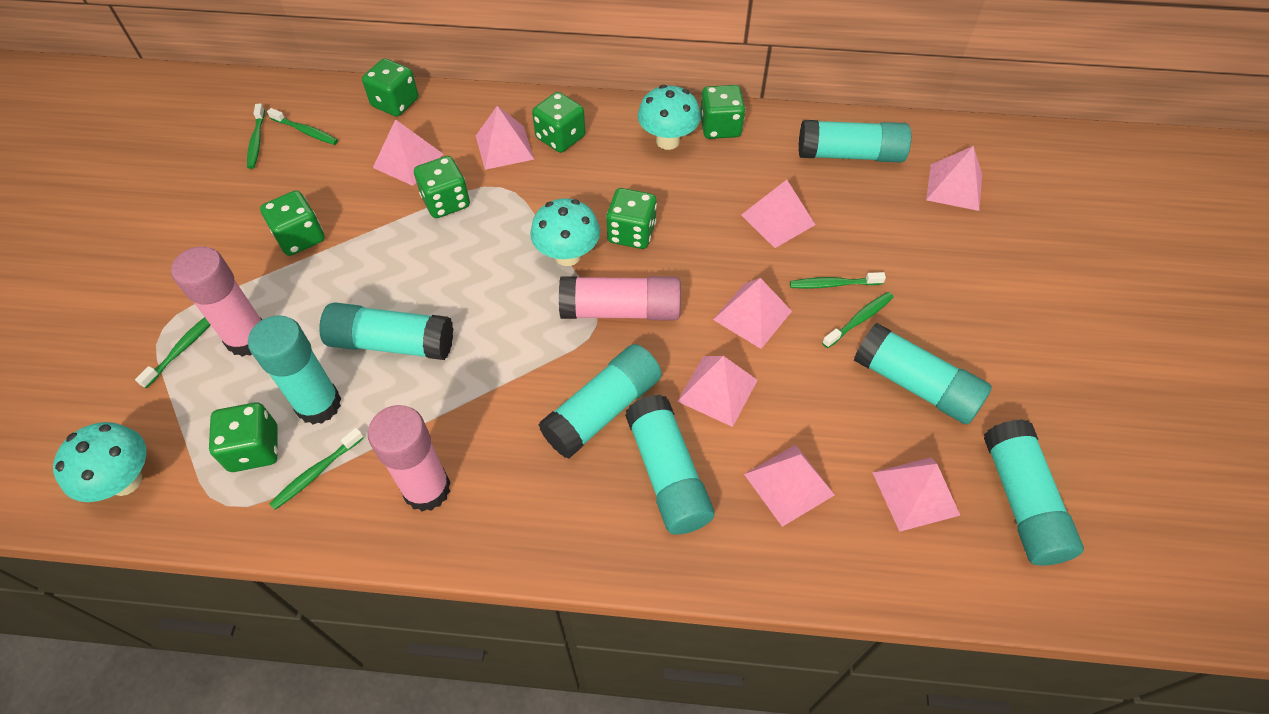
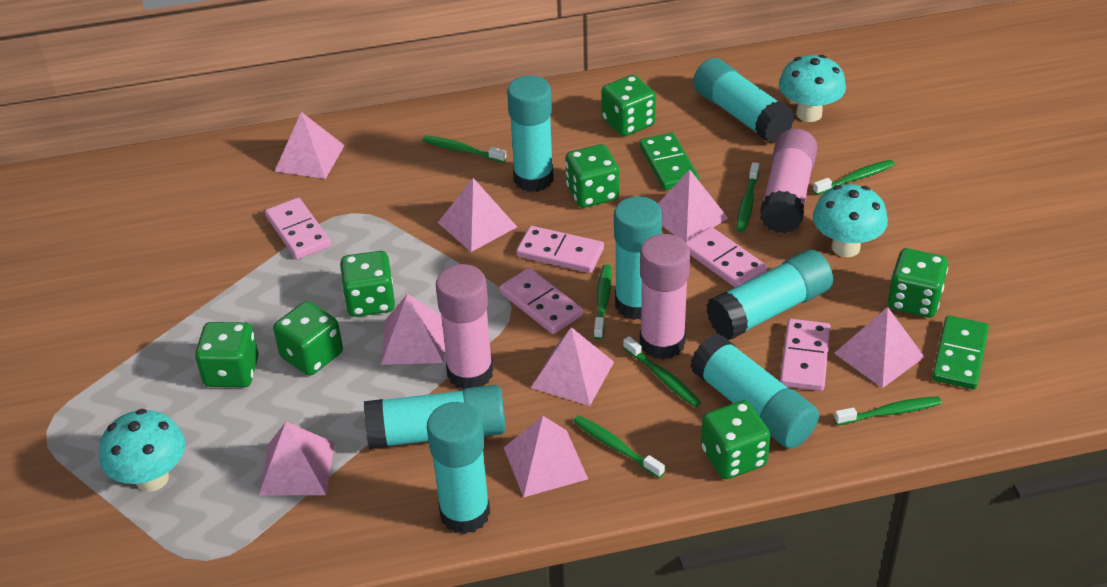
green domino: none = 0 -> [639,133,699,190] [932,315,989,389] = 2
green toothbrush: [135,317,210,388] [247,103,265,169] [267,108,338,145] [269,428,364,510] [790,272,886,289] [822,292,893,348] = 6 -> [423,135,507,163] [573,415,665,478] [594,265,612,340] [623,336,701,407] [736,162,759,232] [813,160,895,195] [834,396,942,425] = 7
pink domino: none = 0 -> [265,197,331,259] [499,268,583,334] [516,226,604,273] [686,227,768,287] [780,319,831,391] = 5

